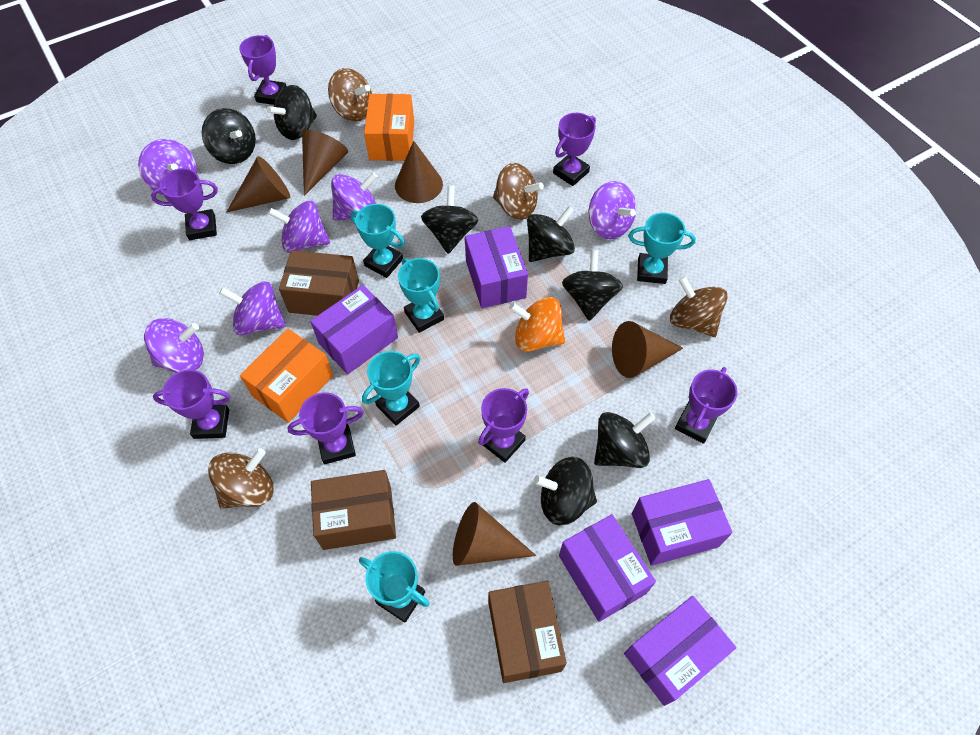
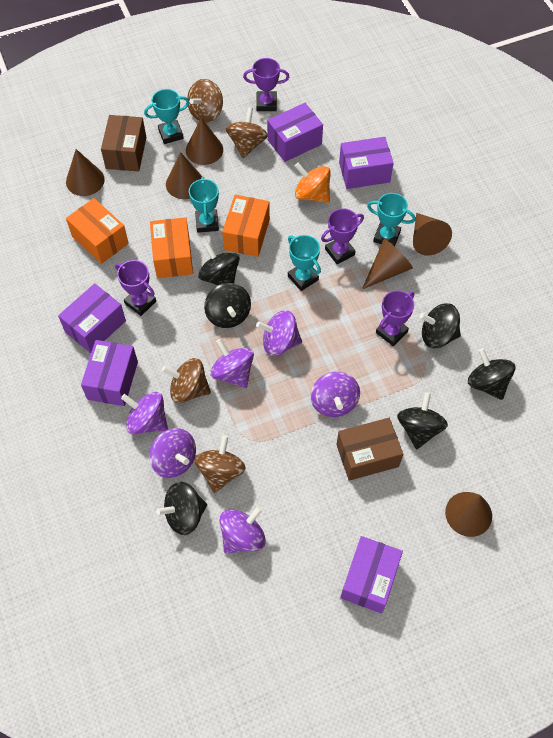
black spinning top: [202,108,256,164] [267,85,317,140] [421,186,478,254] [527,206,575,262] [534,457,597,525] [562,250,623,321] [594,412,656,468] = 7 -> [156,482,207,535] [198,242,240,285] [204,283,251,328] [397,392,448,450] [419,303,461,348] [468,348,515,400] = 6
brown box: [279,250,359,316] [311,470,396,550] [489,581,567,683] = 3 -> [101,115,147,171] [336,418,403,481] = 2
brown cone: [226,156,290,213] [302,129,348,196] [395,141,443,203] [453,502,536,566] [612,321,683,378] = 5 -> [66,149,105,196] [166,152,202,199] [186,118,223,165] [362,239,413,289] [413,213,452,256] [445,492,492,537] = 6
orange box: [240,329,333,423] [364,94,414,161] = 2 -> [66,198,129,264] [150,217,193,278] [222,195,270,257] = 3
purple trophy: [151,168,218,240] [153,369,230,439] [239,35,287,105] [287,392,364,464] [478,388,529,463] [553,113,596,186] [675,367,738,444] = 7 -> [115,260,156,316] [243,58,289,111] [321,208,364,264] [376,290,414,346] = 4
turquoise trophy: [351,204,405,278] [359,551,430,623] [362,351,420,426] [398,258,444,333] [628,213,696,284] = 5 -> [144,89,190,144] [189,177,219,233] [288,235,321,291] [367,193,416,246] = 4

